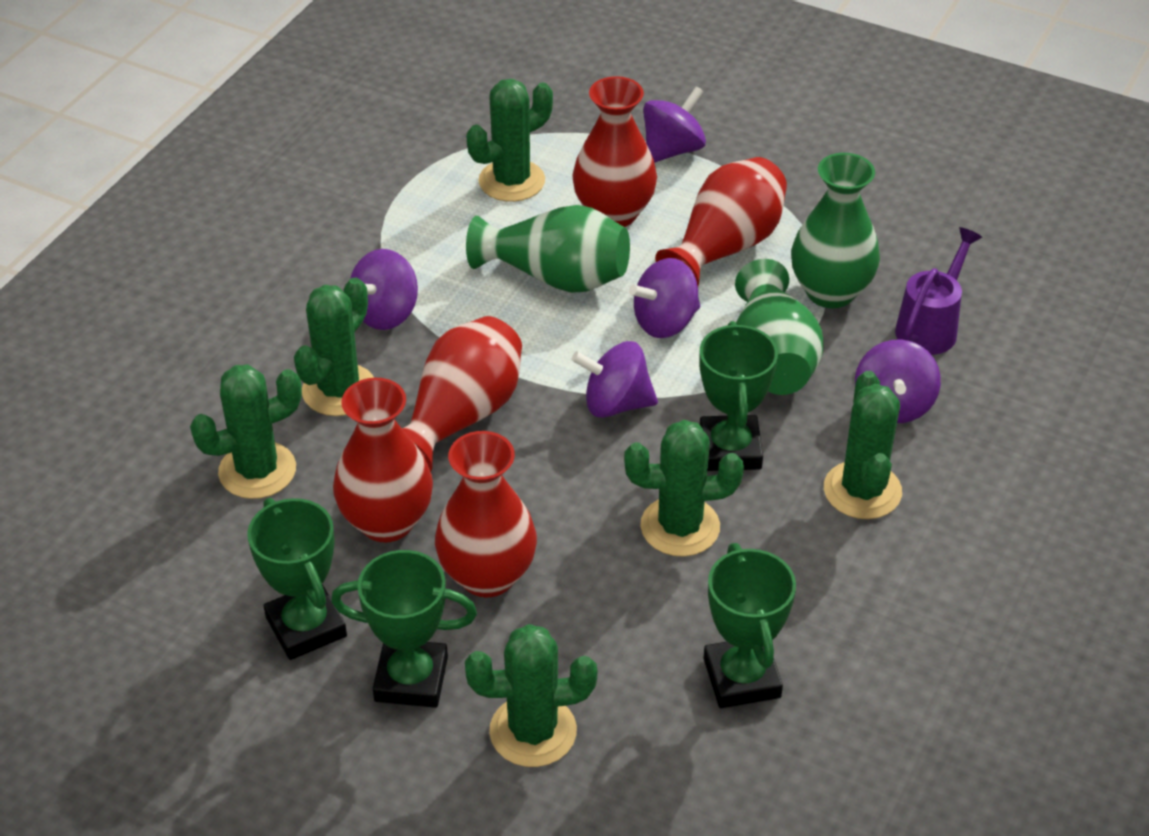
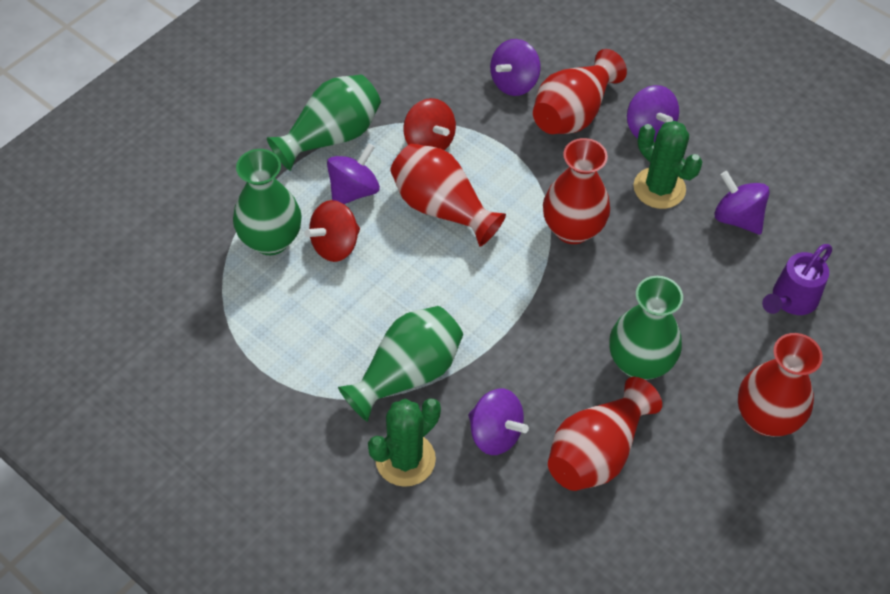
green cactus: [190,365,302,499] [294,278,374,416] [465,624,597,767] [467,79,553,202] [624,420,744,557] [824,371,902,519] = 6 -> [368,398,441,487] [633,121,703,209] = 2
green trophy: [247,498,347,660] [331,550,477,708] [699,321,778,471] [704,543,796,708] = 4 -> none = 0
green vase: [466,205,630,293] [735,259,824,395] [791,153,880,308] = 3 -> [233,149,302,255] [267,75,381,171] [338,306,463,422] [609,276,683,380] = 4
red spinning top: none = 0 -> [305,200,360,262] [403,98,456,150] = 2

